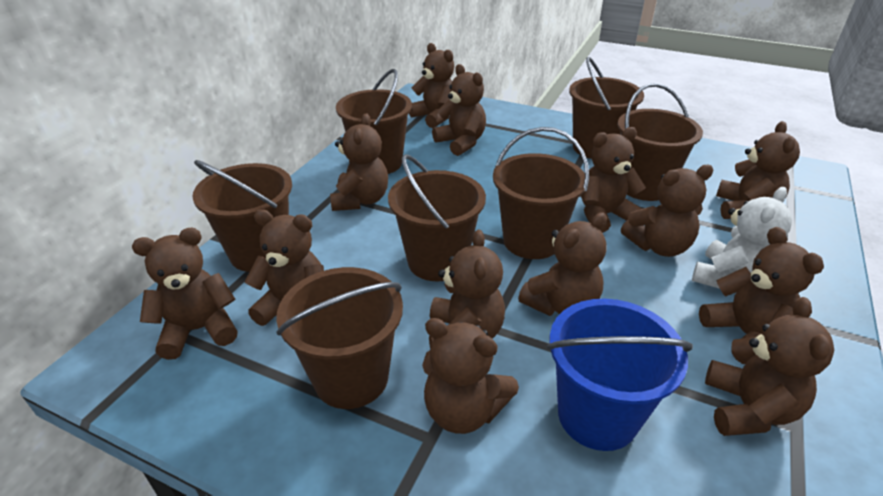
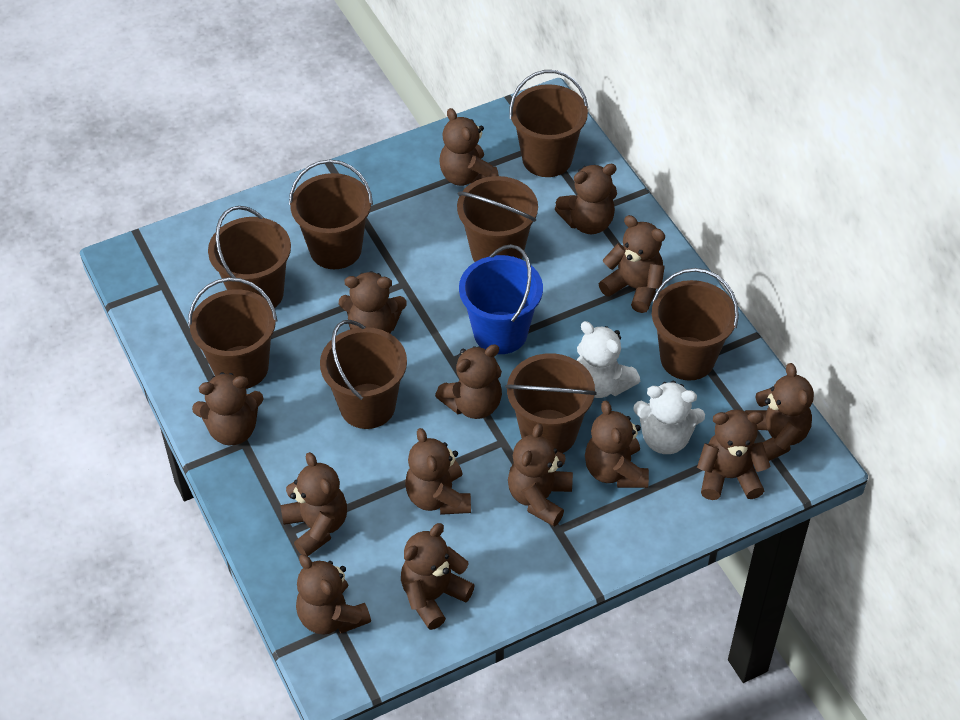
brown bucket: [192,160,292,272] [276,267,403,409] [336,69,412,174] [388,154,486,282] [493,127,589,259] [569,57,644,159] [618,83,703,201] = 7 -> [188,277,277,389] [208,206,291,308] [289,160,373,269] [320,320,407,429] [457,176,538,262] [505,353,597,453] [509,70,588,177] [652,268,739,381] = 8
brown teddy bear: [132,228,238,360] [245,209,324,326] [330,113,388,211] [409,43,454,128] [422,318,519,434] [429,230,505,348] [432,64,486,156] [518,213,607,316] [581,127,646,233] [621,165,713,257] [699,227,824,364] [705,297,834,436] [716,121,800,219] = 13 -> [192,372,264,446] [280,452,347,556] [296,554,371,635] [339,271,407,333] [401,523,475,630] [405,428,471,515] [435,344,502,419] [439,108,499,186] [508,423,573,526] [555,164,617,234] [585,401,649,488] [599,215,665,313] [697,409,771,500] [745,363,814,461] = 14
white teddy bear: [692,187,792,289] = 1 -> [577,321,640,398] [633,381,705,454] = 2

